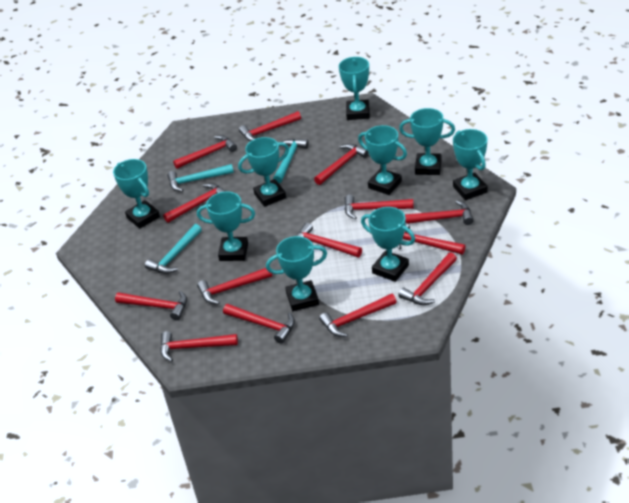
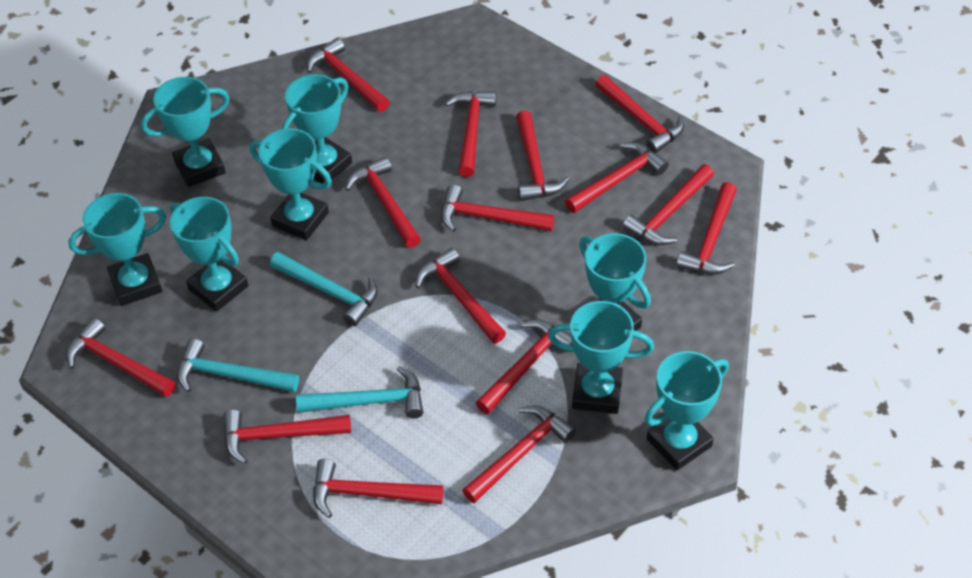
red hammer: [115,291,187,320] [160,331,238,362] [163,183,226,223] [173,135,237,169] [197,268,272,304] [223,304,295,344] [239,111,301,141] [297,223,362,257] [314,144,369,185] [319,293,397,337] [344,195,414,219] [397,223,465,255] [398,252,457,305] [405,200,474,225] = 14 -> [66,318,176,397] [224,410,351,464] [307,38,389,112] [313,459,444,518] [345,157,421,248] [415,248,506,344] [441,184,555,232] [445,91,497,177] [462,405,576,503] [476,319,572,414] [516,111,569,201] [565,142,669,213] [595,75,684,154] [622,164,714,245] [676,182,737,274] = 15
turquoise trophy: [113,159,160,229] [197,191,255,261] [238,137,289,207] [266,236,327,311] [339,57,370,120] [358,125,407,195] [361,207,415,282] [399,108,455,175] [453,129,487,200] = 9 -> [68,193,166,306] [141,77,230,187] [170,197,248,312] [250,128,332,241] [282,74,352,183] [548,301,654,414] [579,233,651,331] [644,351,729,470] = 8

